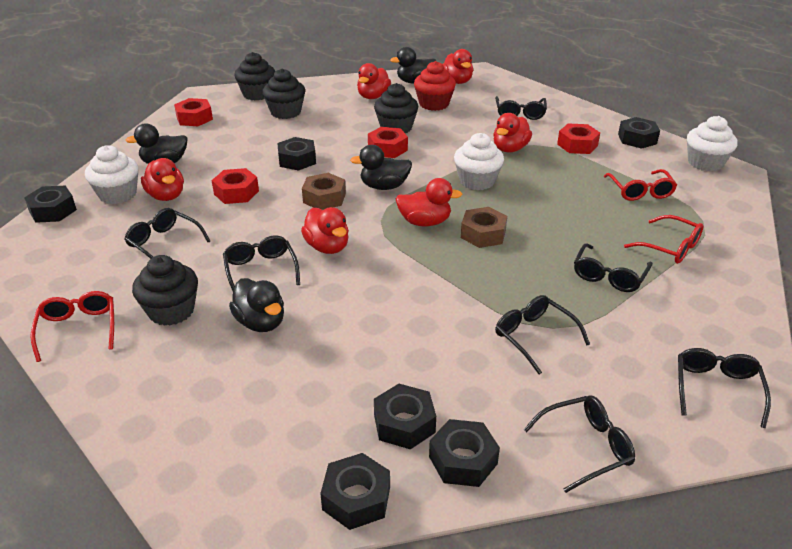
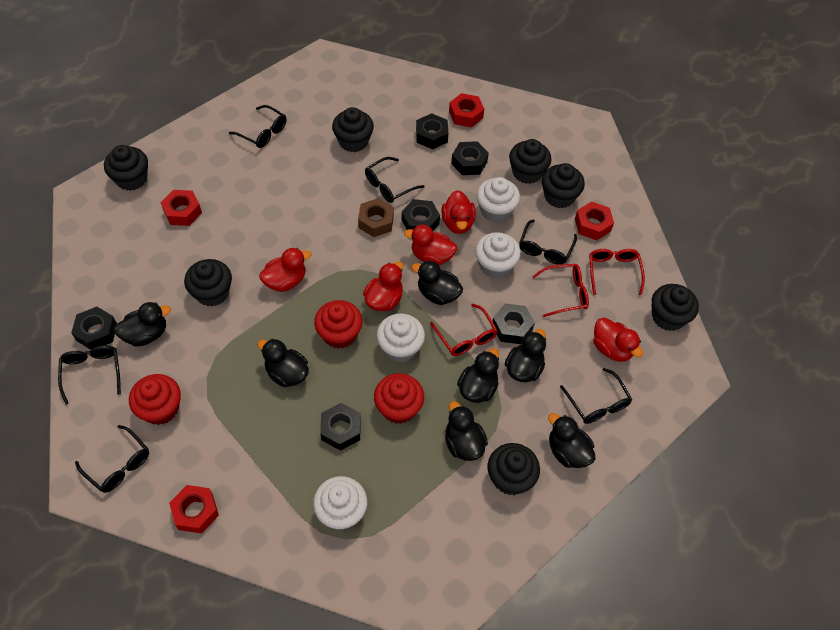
black cupcake: [132,255,198,326] [234,52,275,101] [262,69,305,119] [374,83,418,133] = 4 -> [104,145,148,191] [184,259,232,307] [332,107,374,152] [488,443,540,495] [509,139,551,184] [542,163,585,208] [651,284,699,331] = 7
black duck: [125,123,188,164] [229,278,284,332] [350,145,412,190] [390,47,436,83] = 4 -> [114,302,171,347] [257,339,309,387] [411,261,463,305] [445,401,488,461] [457,348,499,403] [505,329,546,383] [548,413,595,468] = 7
black glasses: [124,208,210,259] [223,235,300,291] [495,96,547,120] [495,295,590,375] [524,395,635,493] [574,243,653,292] [678,348,771,428] = 7 -> [58,345,121,405] [75,425,149,493] [229,105,287,148] [365,157,425,203] [519,219,577,265] [560,368,632,424] = 6
brown nut: [302,173,346,210] [461,207,507,248] = 2 -> [358,198,394,237] = 1
red cupcake: [414,61,456,111] = 1 -> [129,374,181,425] [314,300,363,349] [374,373,424,424] = 3
red duck: [141,158,184,201] [301,207,349,254] [357,63,391,99] [396,178,462,226] [443,49,473,84] [493,113,532,153] = 6 -> [259,248,311,292] [363,262,404,311] [404,224,457,265] [442,190,476,234] [593,318,643,362] = 5
white cupcake: [85,145,139,204] [454,133,504,190] [687,116,738,171] = 3 -> [313,476,367,530] [376,313,425,362] [475,232,521,279] [477,177,520,222] = 4

